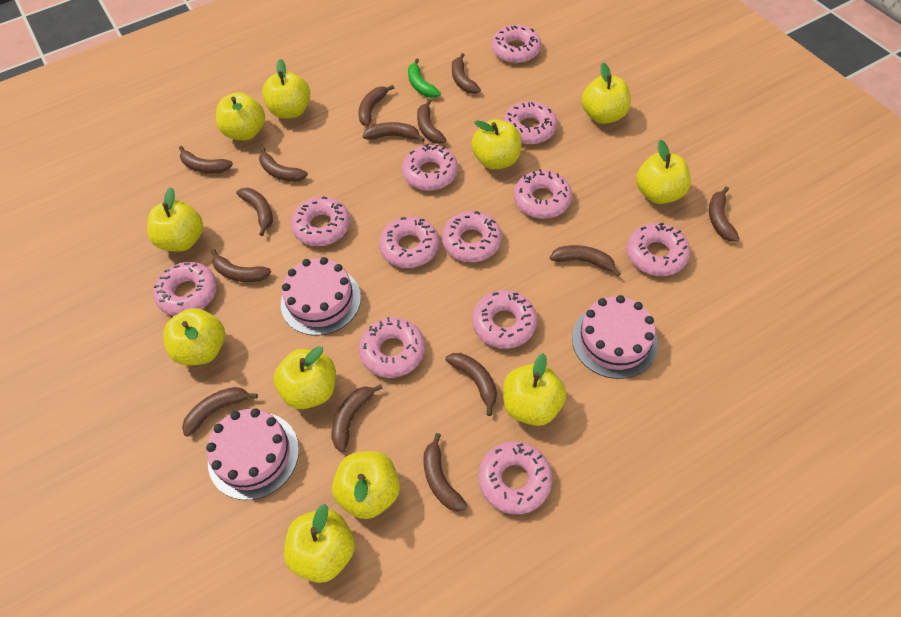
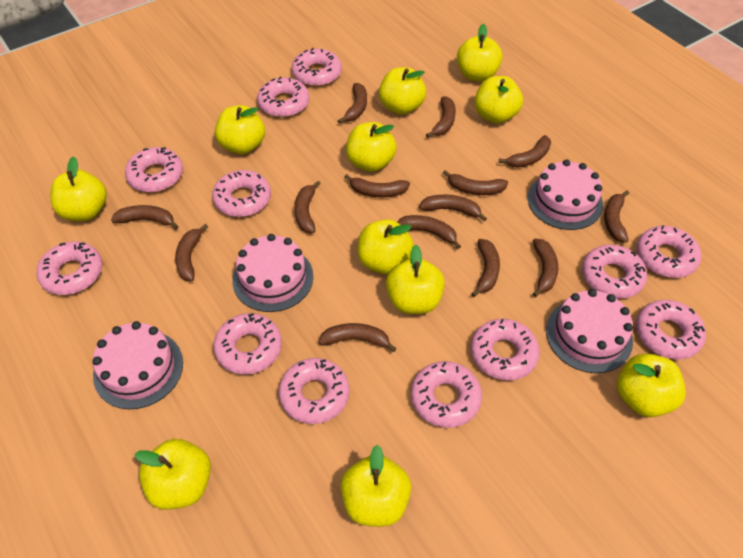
green banana: [408,58,441,98] = 1 -> none = 0
pink cake: [206,408,299,500] [281,257,361,336] [572,295,658,379] = 3 -> [92,321,183,409] [232,234,314,312] [528,160,603,230] [546,289,633,373] = 4

